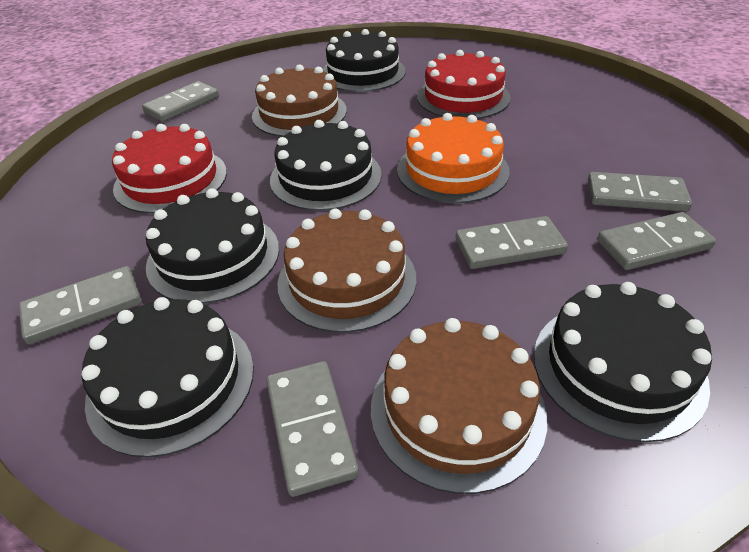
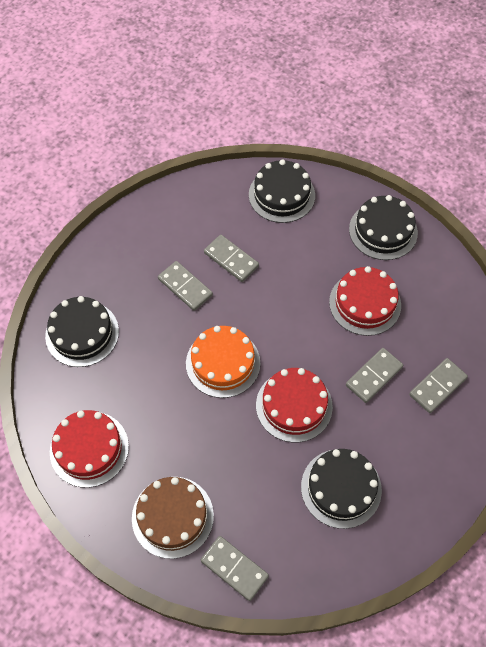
black cake: [82,297,254,458] [146,188,279,304] [270,120,382,211] [323,29,406,92] [534,282,712,442] = 5 -> [45,296,119,367] [249,159,315,223] [301,449,382,529] [349,195,418,260] = 4
brown cake: [252,64,347,137] [277,208,416,333] [371,318,547,494] = 3 -> [132,477,214,559] = 1
grey domino: [19,266,142,344] [142,81,219,122] [266,361,359,497] [456,216,568,269] [588,172,692,212] [597,212,716,270] = 6 -> [158,261,213,311] [201,536,269,601] [204,235,259,282] [346,348,403,403] [409,358,468,413] = 5
red cake: [112,124,227,214] [417,50,511,119] = 2 -> [50,410,129,488] [256,368,333,442] [329,266,401,336] = 3

